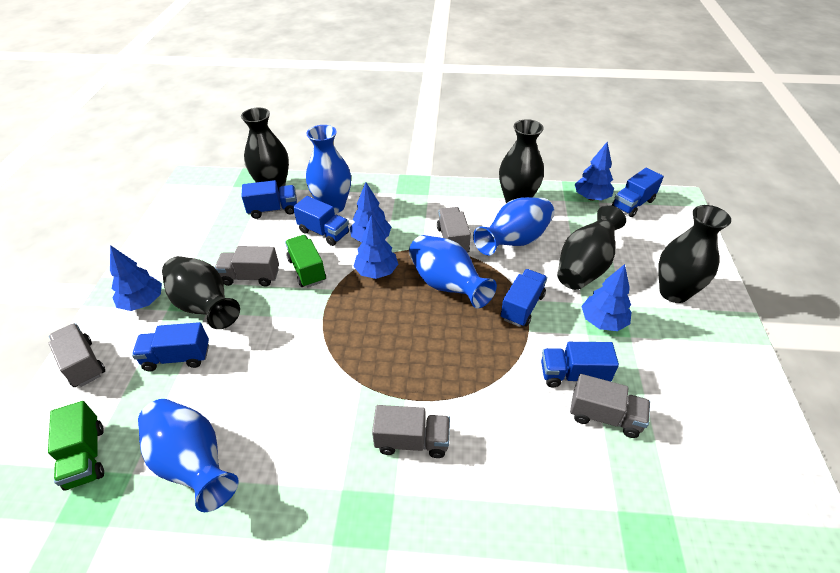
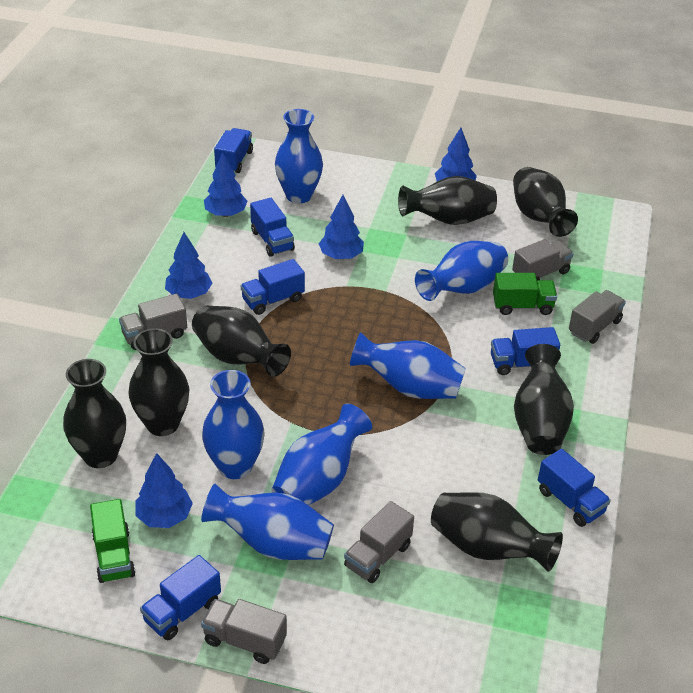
black vase: [162,256,240,329] [241,108,289,191] [499,119,544,203] [557,205,626,290] [659,205,731,303] = 5 -> [63,359,126,468] [128,328,189,436] [192,306,291,377] [398,176,497,225] [431,492,563,572] [513,167,578,237] [514,344,574,455] = 7
blue vase: [138,399,239,512] [306,125,351,214] [409,235,497,308] [473,197,554,256] = 4 -> [201,483,334,560] [202,370,265,479] [272,403,372,505] [275,109,323,203] [350,333,466,399] [415,241,508,301] = 6

